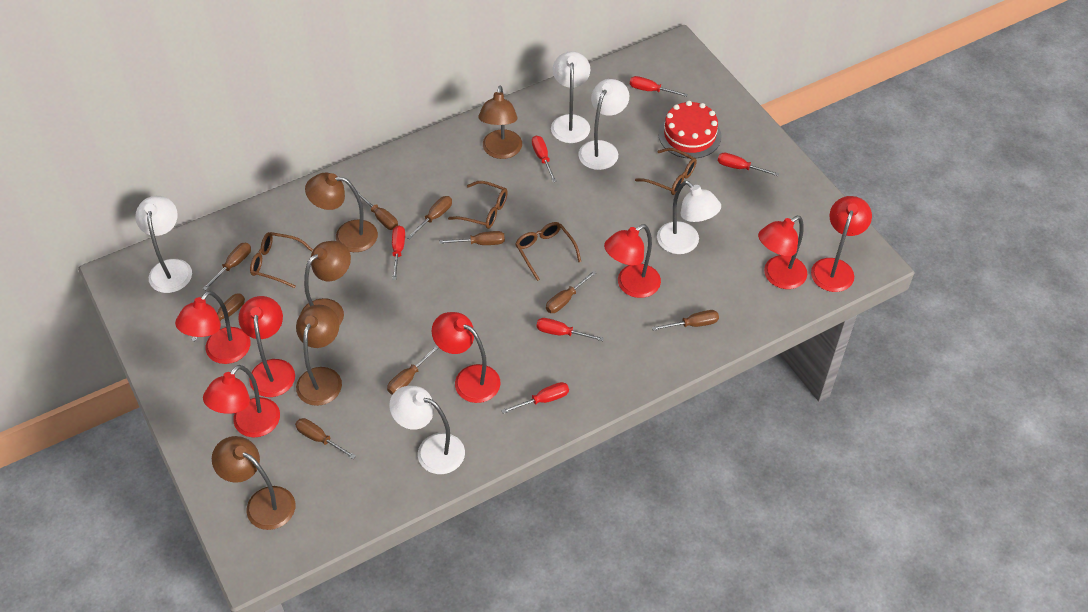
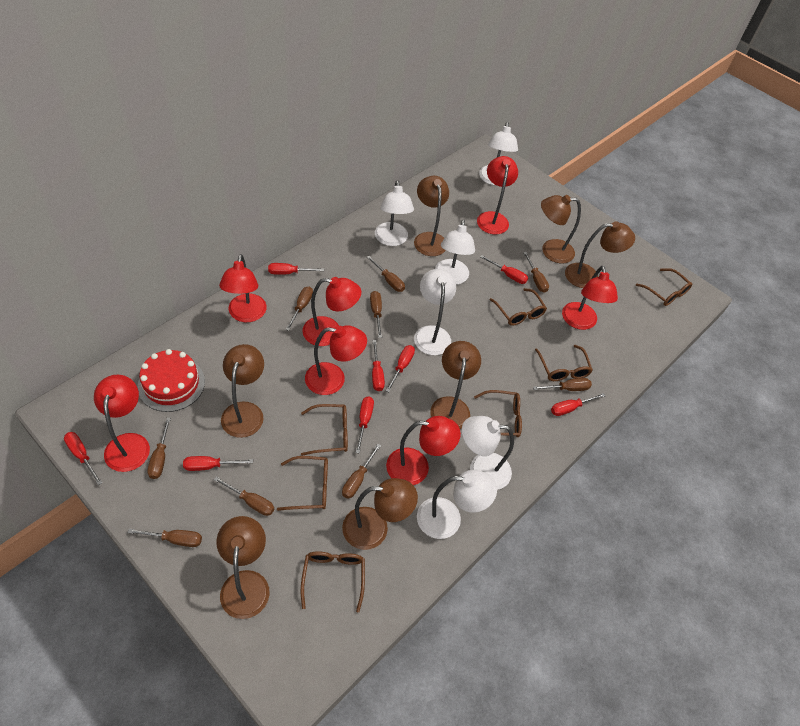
brown glasses: [250,232,313,288] [448,181,508,229] [515,222,581,281] [635,148,697,195] = 4 -> [277,456,328,511] [301,404,348,456] [301,551,365,613] [474,390,522,437] [490,288,547,326] [535,345,593,381] [636,268,692,306] = 7
brown lamp: [212,436,295,530] [296,305,342,406] [301,241,351,326] [305,172,378,252] [478,85,522,159] = 5 -> [216,516,270,619] [221,344,264,438] [342,478,418,550] [414,176,449,256] [430,341,481,429] [541,195,581,263] [565,221,635,288] = 7
red screwdriver: [392,226,405,280] [501,382,569,414] [532,135,557,183] [536,318,604,341] [630,76,688,97] [718,153,779,176] = 6 -> [64,432,102,485] [183,456,253,471] [268,263,324,275] [355,397,374,453] [372,340,385,391] [386,345,415,392] [480,255,528,284] [551,393,605,416] = 8
white lamp: [135,196,192,293] [389,386,465,474] [551,51,590,143] [578,79,629,170] [657,181,721,254] = 5 -> [375,180,414,246] [414,269,456,355] [417,470,497,539] [435,219,475,285] [462,416,514,490] [479,122,518,186] = 6

